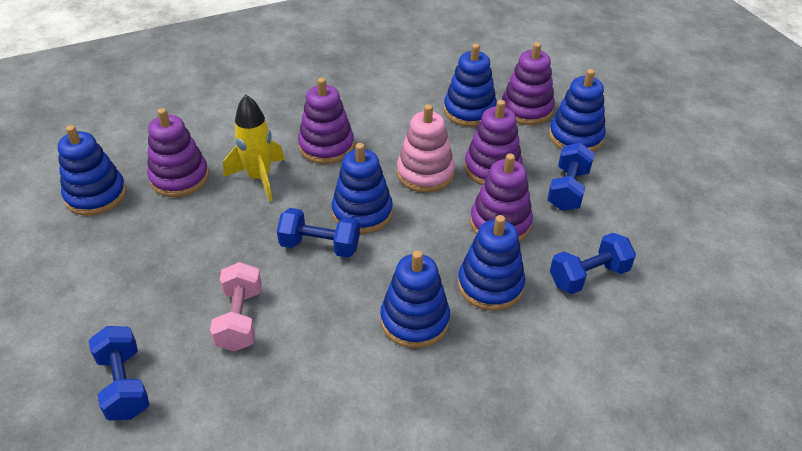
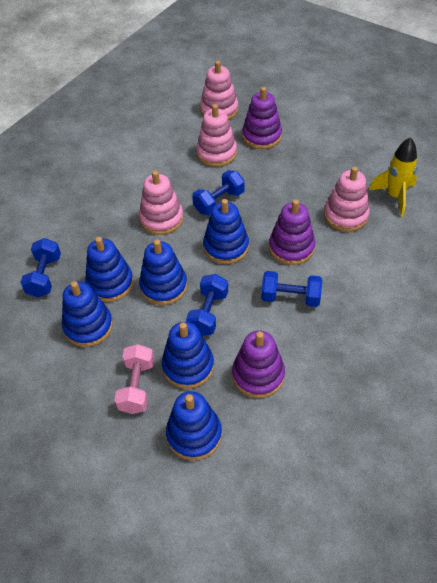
pink stacking toy: [397,104,455,193] = 1 -> [139,170,183,235] [196,104,237,167] [200,61,238,120] [324,166,370,232] = 4
purple stacking toy: [147,108,209,197] [298,78,354,164] [464,100,523,185] [470,153,533,242] [502,42,555,125] = 5 -> [232,331,285,398] [242,87,282,149] [269,199,315,265] = 3

